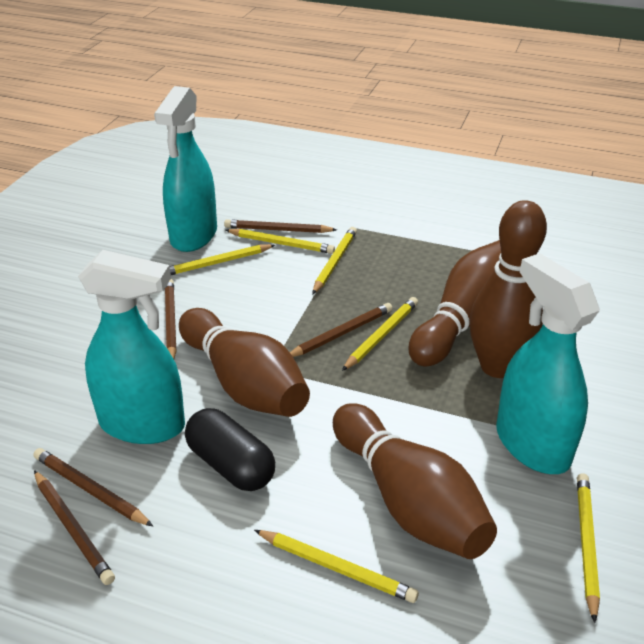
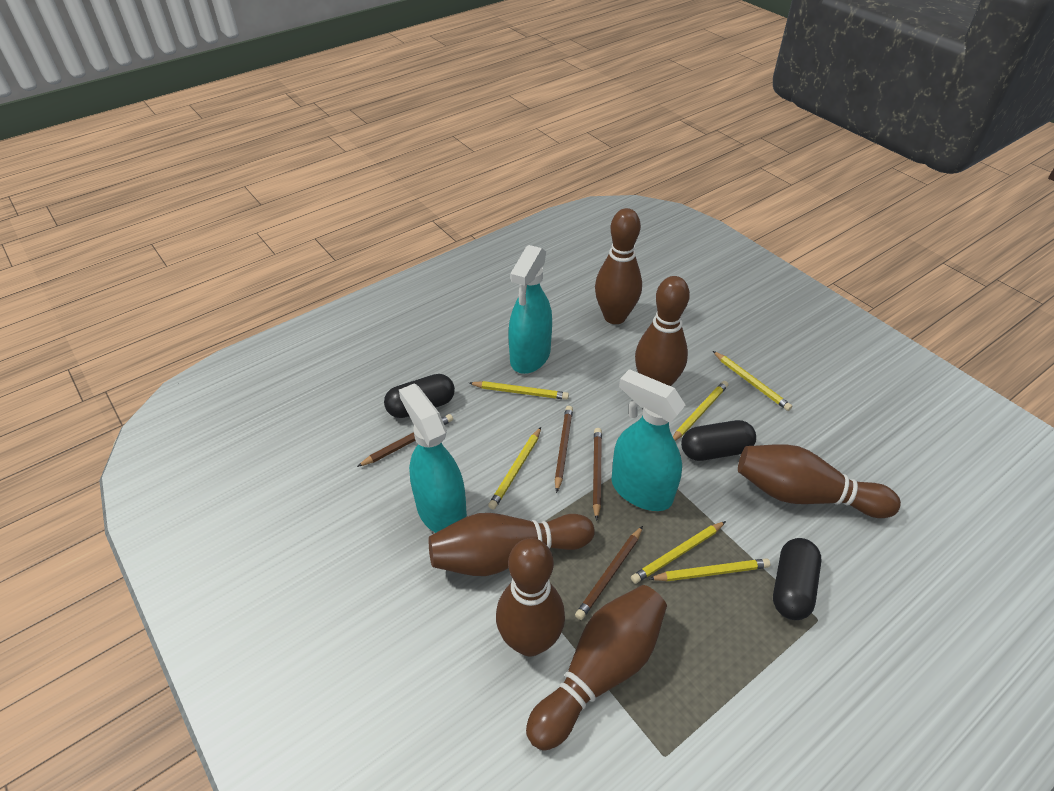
black capsule: [185,408,275,491] = 1 -> [384,374,455,418] [681,420,756,461] [773,538,821,620] = 3
brown bowling pin: [179,308,310,417] [333,403,497,559] [409,240,501,367] [469,200,547,378] = 4 -> [429,513,594,576] [496,538,565,656] [526,585,667,750] [595,208,642,324] [635,276,690,386] [738,444,901,518] = 6
brown pencil: [33,448,153,526] [34,470,115,585] [165,279,177,359] [224,219,337,233] [290,303,392,357] = 5 -> [357,414,453,467] [555,406,573,493] [575,526,643,620] [593,428,602,521] = 4

